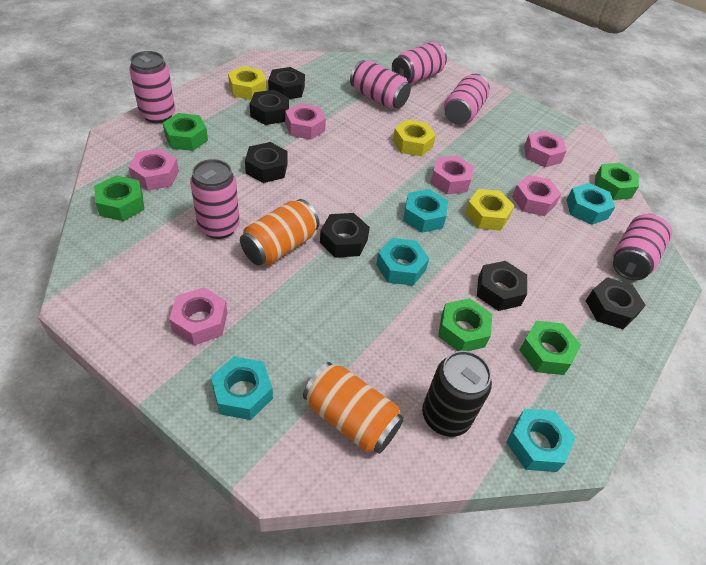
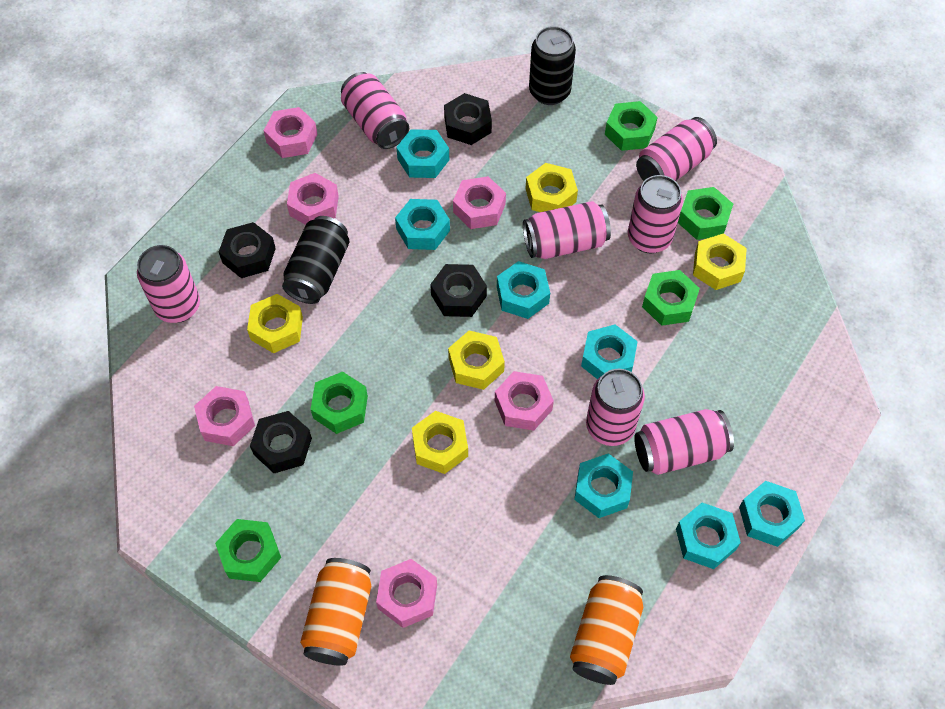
black can: [422,351,492,437] = 1 -> [282,216,350,304] [529,26,576,105] = 2
black nut: [245,142,288,183] [250,90,289,125] [268,67,305,99] [320,213,370,258] [477,261,527,311] [586,277,646,329] = 6 -> [219,222,276,278] [250,411,312,473] [430,264,487,317] [444,93,492,145] = 4
pink can: [129,51,175,123] [190,159,240,239] [350,60,411,109] [392,42,447,84] [444,73,490,125] [613,214,672,280] = 6 -> [137,245,200,323] [341,72,409,149] [523,201,611,259] [586,369,645,446] [628,175,683,253] [634,409,734,475] [636,117,717,181] = 7
turquoise nut: [211,357,273,420] [376,238,429,286] [403,189,448,233] [506,409,576,472] [566,183,615,225] = 5 -> [395,199,450,250] [396,129,449,178] [497,261,550,319] [574,453,633,518] [581,324,638,379] [676,503,741,569] [739,481,805,547] = 7
yellow nut: [228,66,266,100] [393,120,436,156] [465,189,515,231] = 3 -> [247,294,303,353] [412,411,468,474] [448,331,505,390] [525,163,578,212] [693,233,747,290] = 5

